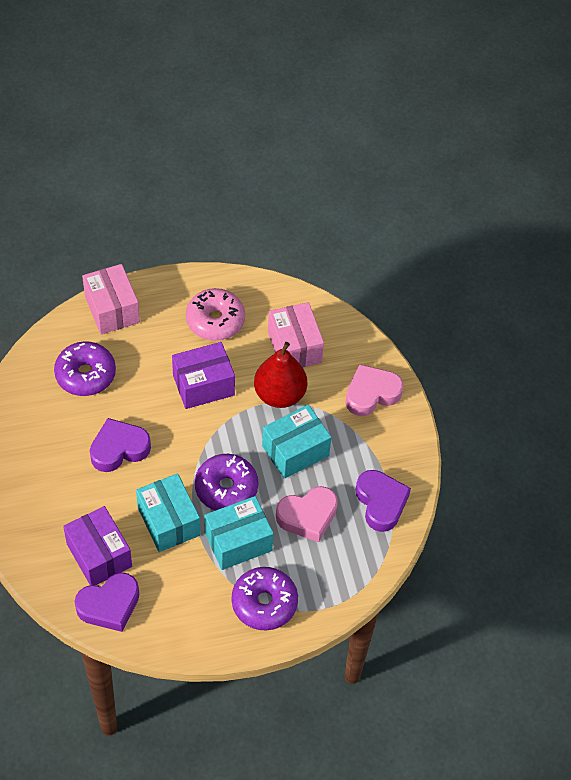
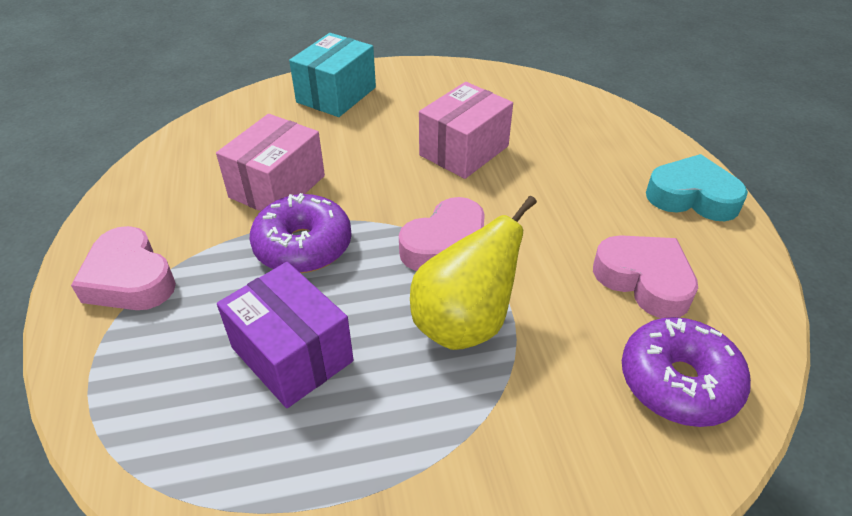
pink donut: [186,288,245,341] = 1 -> none = 0
pink heart: [276,486,338,542] [345,364,403,416] = 2 -> [71,226,176,310] [399,197,485,271] [593,235,698,318] = 3
purple box: [63,506,132,585] [172,342,235,409] = 2 -> [217,262,354,408] = 1
purple donut: [54,341,116,396] [195,454,258,511] [232,567,298,630] = 3 -> [249,193,352,273] [622,317,751,427] = 2
purple heart: [75,572,139,632] [90,418,151,472] [356,470,411,532] = 3 -> none = 0
red pear: [254,342,307,408] = 1 -> none = 0
turquoise box: [136,473,200,552] [204,496,274,570] [262,405,332,479] = 3 -> [289,33,376,117] = 1
turquoise heart: none = 0 -> [646,154,748,221] = 1
yellow pear: none = 0 -> [410,196,537,350] = 1

